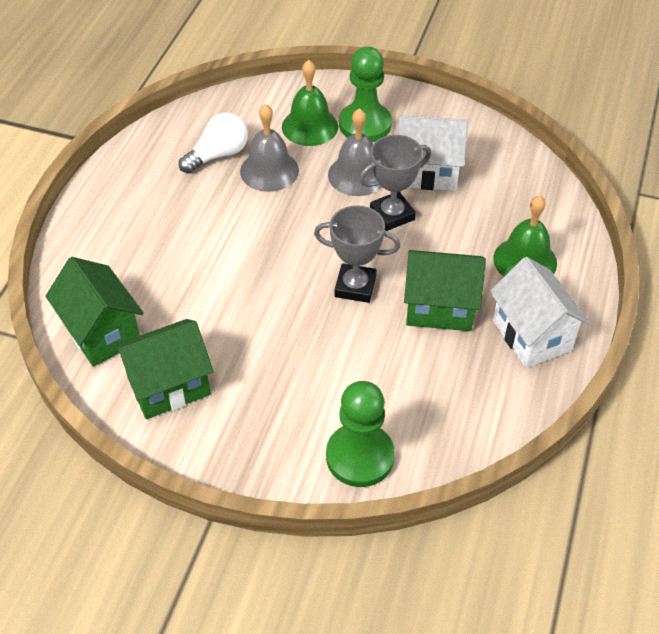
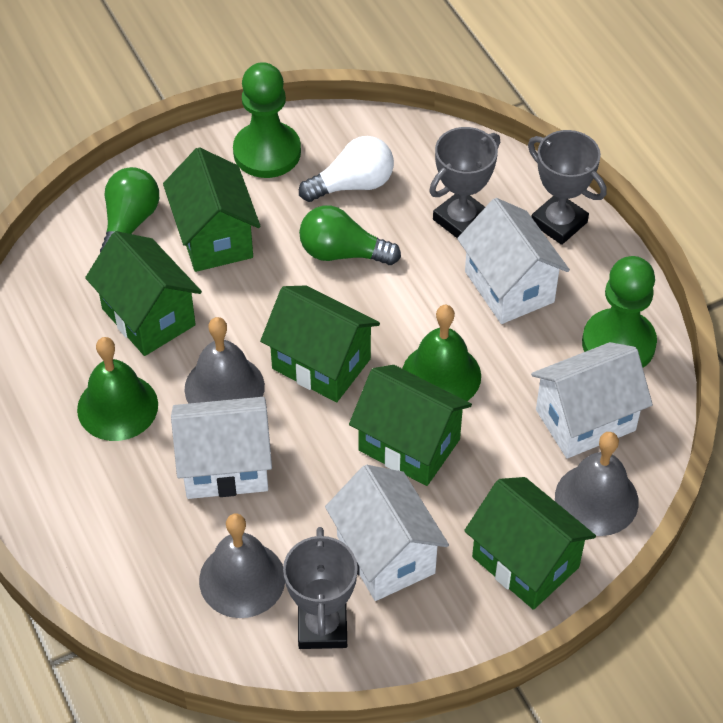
green house: [45,257,144,367] [114,319,214,419] [404,250,486,331] = 3 -> [85,231,202,356] [163,147,261,272] [260,285,380,402] [349,365,472,486] [464,477,596,610] = 5
green light bulb: none = 0 -> [100,167,159,253] [299,205,401,265] = 2
grey bell: [240,104,299,192] [328,108,382,196] = 2 -> [185,317,265,404] [199,514,285,618] [555,432,639,536] = 3
grey trophy: [314,205,400,303] [359,135,431,231] = 2 -> [283,527,358,649] [429,127,500,238] [528,130,607,245] = 3
white house: [398,115,468,191] [490,257,590,368] = 2 -> [171,397,272,499] [325,465,449,601] [457,198,570,324] [531,342,653,458] = 4

